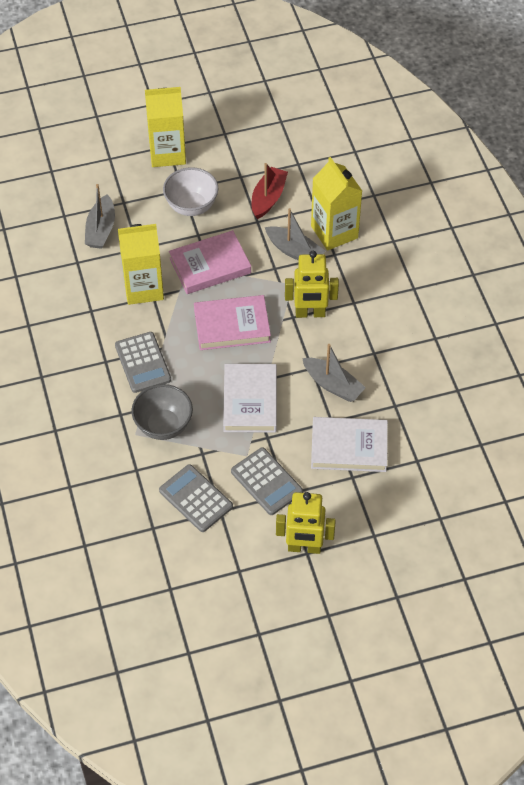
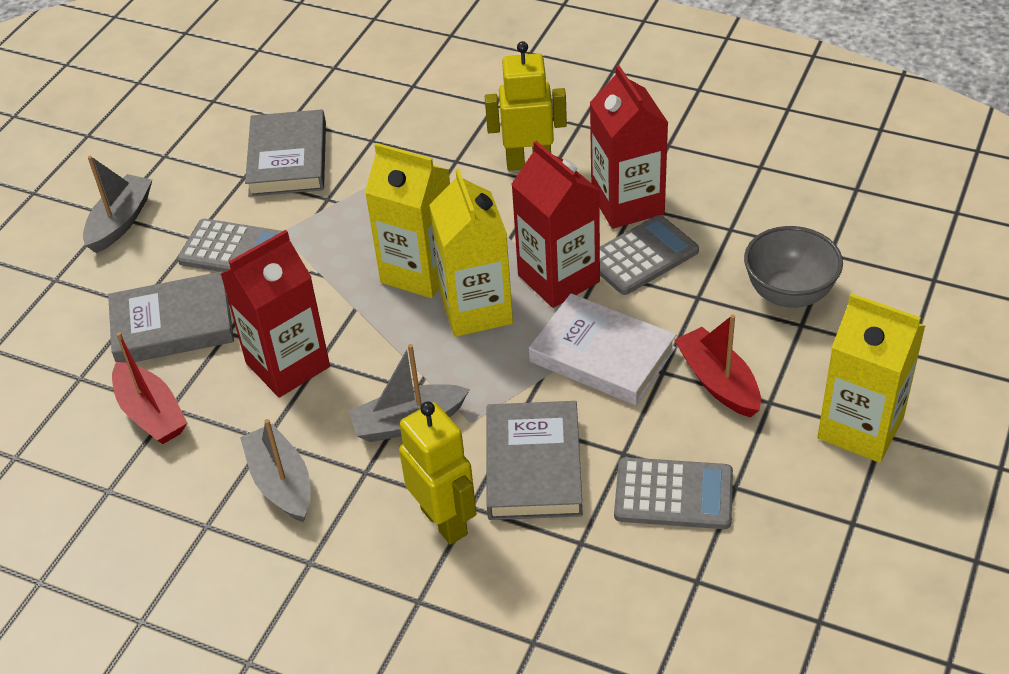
grey book: none = 0 -> [108,272,234,363] [245,109,326,197] [487,401,583,520] = 3
pink book: [169,230,251,294] [194,295,271,350] = 2 -> none = 0
red boat: [252,163,288,219] = 1 -> [112,332,187,444] [675,314,761,417] = 2
red carton: none = 0 -> [221,230,330,398] [511,141,600,308] [590,65,668,229] = 3
white book: [223,364,277,432] [311,417,388,472] = 2 -> [529,293,676,405] = 1
white bowl: [163,167,218,216] = 1 -> none = 0

